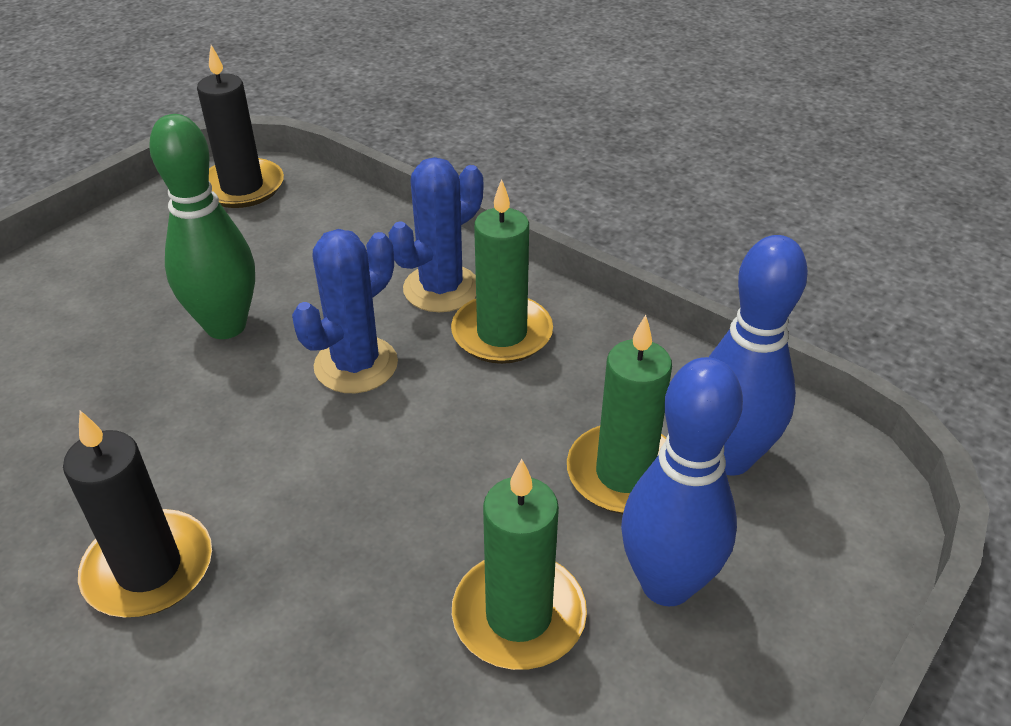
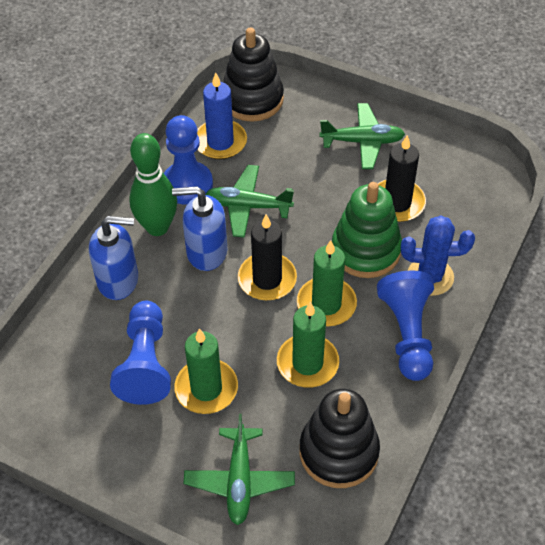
black stacking toy: none = 0 -> [223,27,284,122] [300,389,380,488] = 2
blue bowling pin: [621,357,743,606] [709,235,808,476] = 2 -> none = 0
blue cactus: [292,229,398,393] [388,157,483,312] = 2 -> [401,215,475,296] = 1
blue candle: none = 0 -> [197,72,247,160] = 1
blue pawn: none = 0 -> [110,301,171,405] [164,115,213,205] [377,270,434,381] = 3
blue soap dispenser: none = 0 -> [89,216,138,300] [172,187,227,271] = 2
green plane: none = 0 -> [184,414,295,525] [205,165,294,238] [320,103,405,169] = 3
green stacking toy: none = 0 -> [332,182,402,278] = 1

